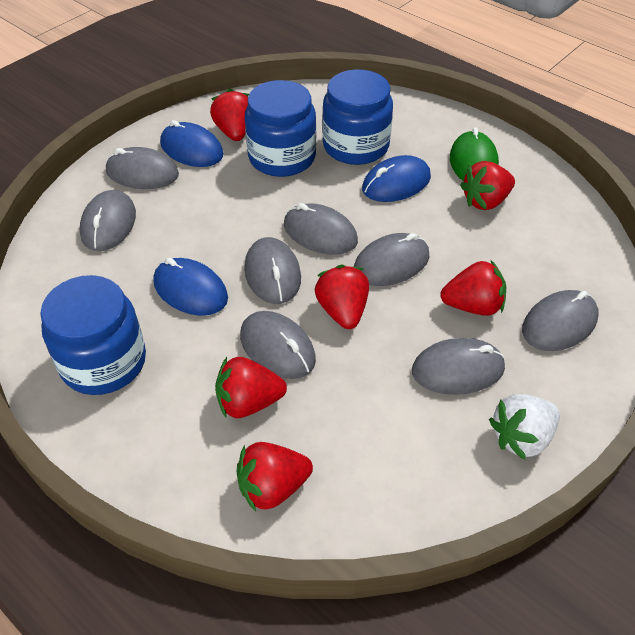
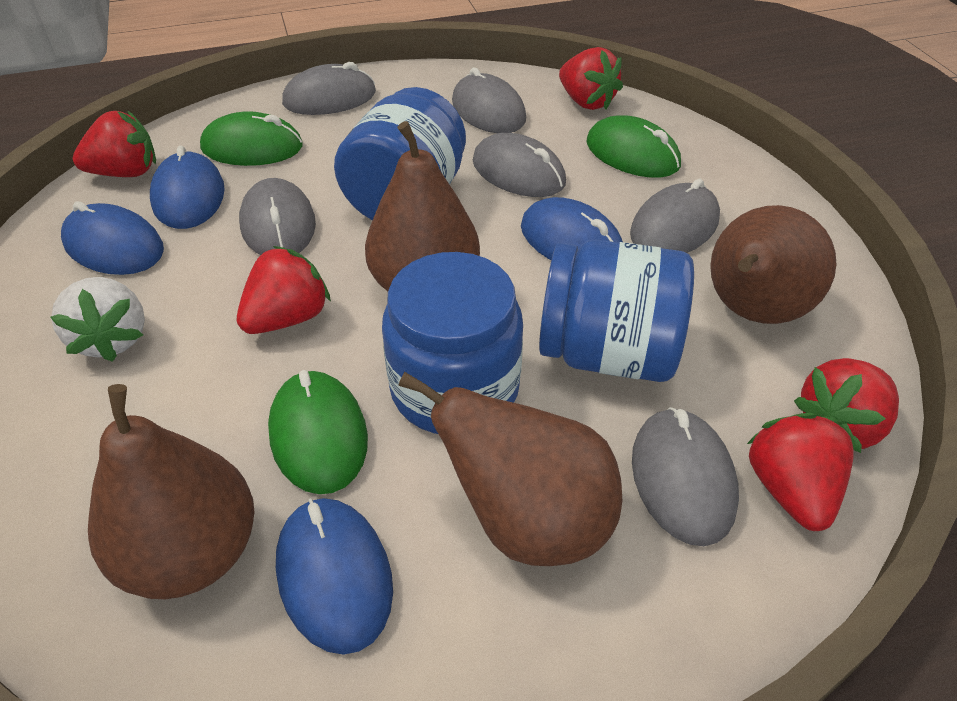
blue mouse: [154,258,228,316] [160,120,224,167] [362,155,431,202] = 3 -> [61,201,164,275] [150,145,225,229] [276,498,393,655] [521,197,623,260] = 4
brown pear: none = 0 -> [88,384,255,599] [365,121,480,291] [399,372,622,566] [710,205,837,324] = 4
green mouse: [450,127,499,181] = 1 -> [200,111,303,166] [268,370,368,494] [587,116,681,178] = 3
grey mouse: [80,190,136,251] [106,147,179,189] [240,311,316,379] [244,237,301,304] [284,203,358,255] [354,233,429,286] [412,338,505,395] [522,290,598,351] = 8 -> [239,178,316,255] [282,62,376,115] [452,68,526,133] [473,133,566,197] [630,179,720,253] [632,407,739,546] = 6
red strawberry: [210,89,249,141] [215,357,287,418] [237,442,313,512] [315,265,369,329] [440,260,506,316] [460,161,515,210] = 6 -> [73,111,156,177] [237,246,331,334] [559,47,623,110] [747,413,854,531] [794,358,899,453] = 5

